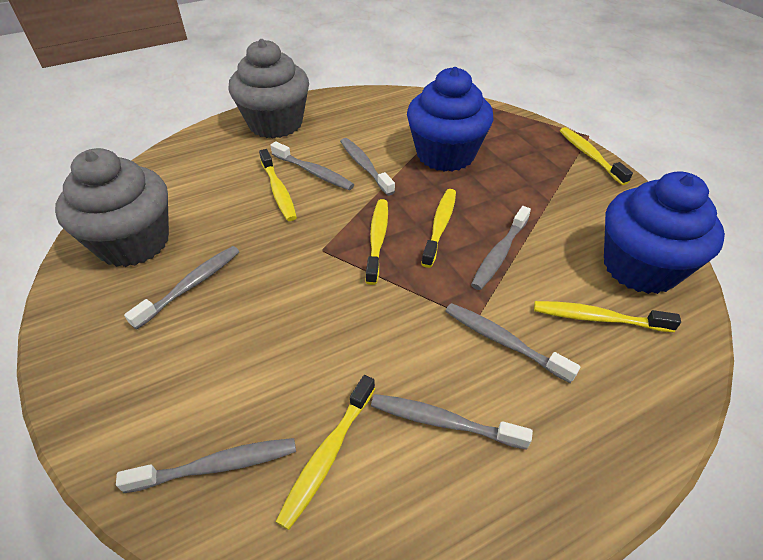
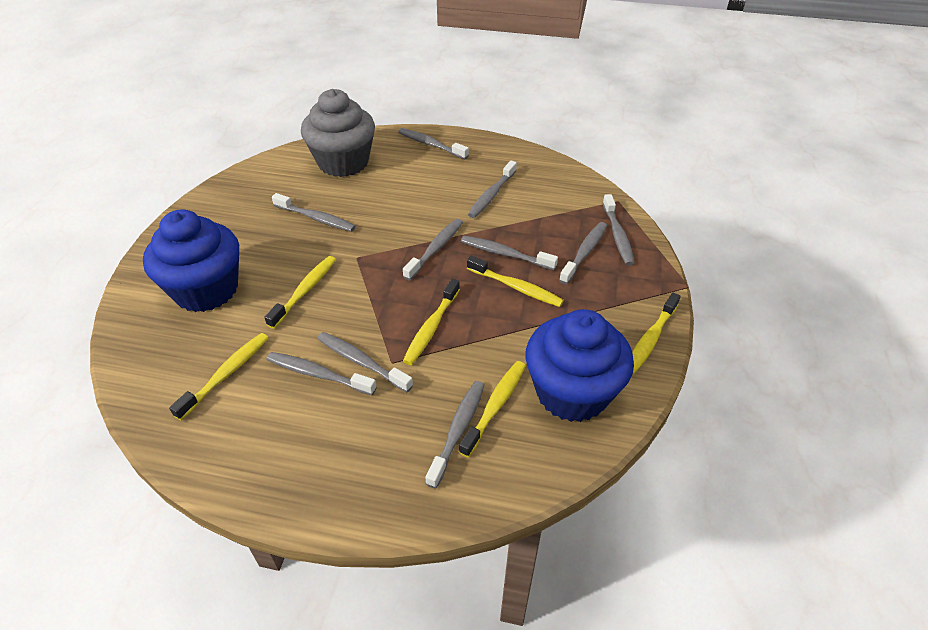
grey cupcake: [55,148,169,267] [228,39,309,139] = 2 -> [301,89,375,177] = 1
grey toothbrush: [116,438,296,493] [124,246,239,330] [270,141,354,190] [340,138,395,196] [371,394,533,450] [445,303,581,383] [471,206,531,290] = 7 -> [267,352,377,395] [272,193,356,232] [317,332,413,392] [398,128,469,159] [403,219,463,281] [425,381,485,489] [461,236,558,270] [468,161,517,218] [559,222,607,284] [603,194,635,266] = 10

